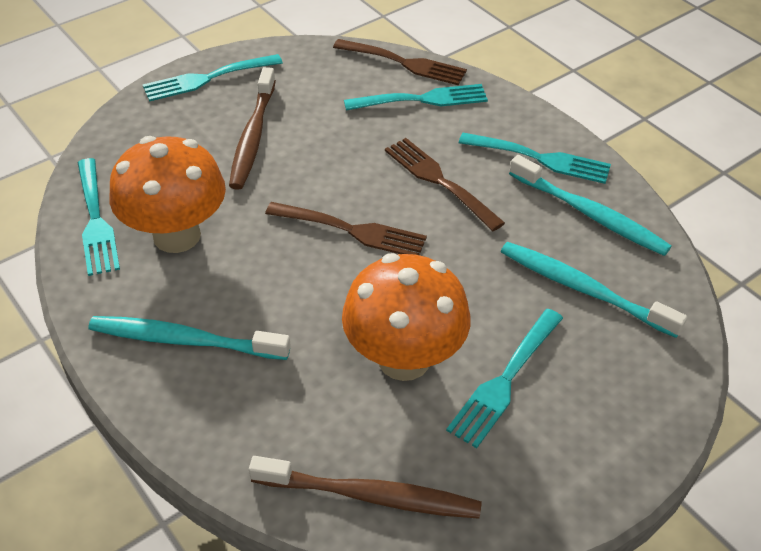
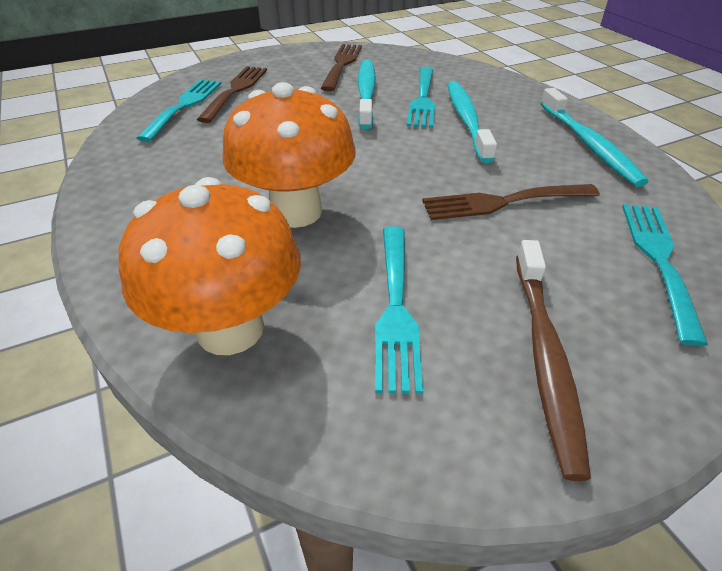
brown toothbrush: [229,67,276,190] [249,456,482,519] = 2 -> [516,240,591,481] = 1
turquoise fork: [78,158,120,276] [143,54,283,102] [344,84,488,111] [446,309,563,448] [459,133,611,184] = 5 -> [137,79,222,142] [375,226,423,394] [407,67,435,128] [622,204,708,346] = 4

